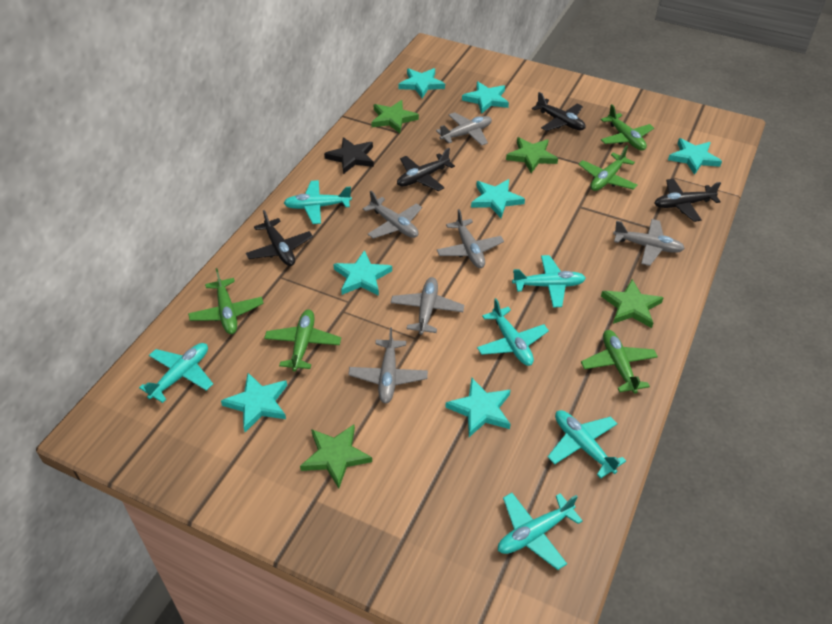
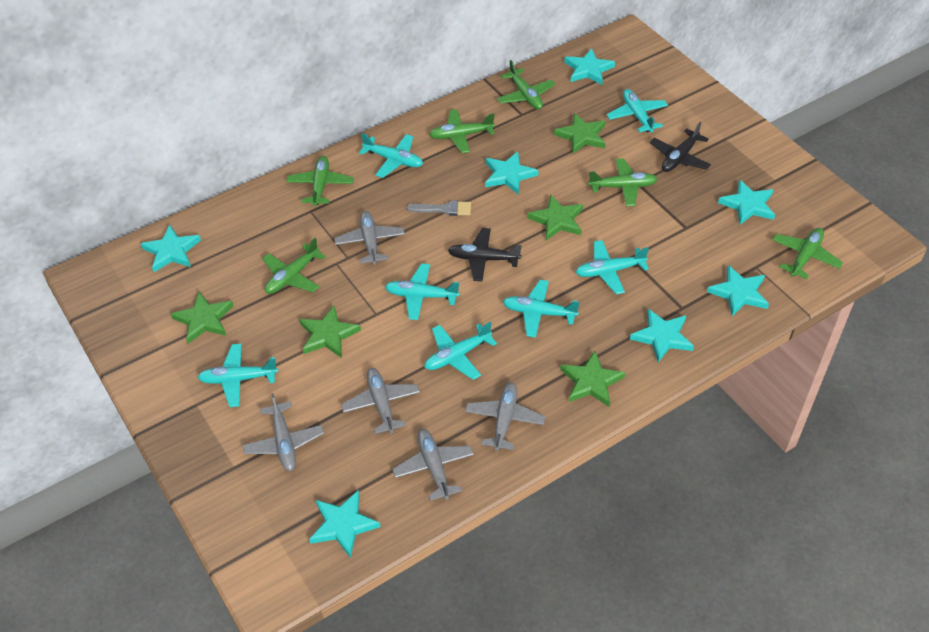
black plane: [246,210,313,266] [397,148,455,191] [532,92,585,131] [654,179,721,222] = 4 -> [448,228,522,282] [650,122,711,172] = 2
black star: [324,137,374,174] = 1 -> none = 0
green plane: [188,268,264,334] [264,309,341,372] [578,146,638,191] [581,330,658,394] [601,104,654,151] = 5 -> [262,238,326,294] [286,156,354,206] [429,109,495,153] [497,60,555,110] [588,158,657,206] [772,228,843,279] = 6
green star: [300,425,372,489] [371,100,419,133] [506,137,558,173] [601,279,663,328] = 4 -> [171,292,233,344] [299,305,361,358] [527,194,583,240] [554,113,606,154] [560,351,625,407] = 5
grey brush: none = 0 -> [407,200,471,216] = 1
grey plane: [348,328,428,403] [363,191,422,239] [391,277,464,335] [436,112,492,146] [437,209,504,268] [613,219,685,266] = 6 -> [242,393,324,471] [334,211,405,265] [341,368,420,434] [393,429,474,501] [465,382,545,451] = 5
turquoise plane: [139,343,213,403] [284,180,352,224] [477,298,549,366] [498,493,583,570] [512,255,586,307] [548,410,626,479] = 6 -> [197,344,278,407] [359,133,423,178] [385,263,460,320] [424,321,497,380] [502,280,580,338] [576,240,649,294] [607,89,668,133] = 7

